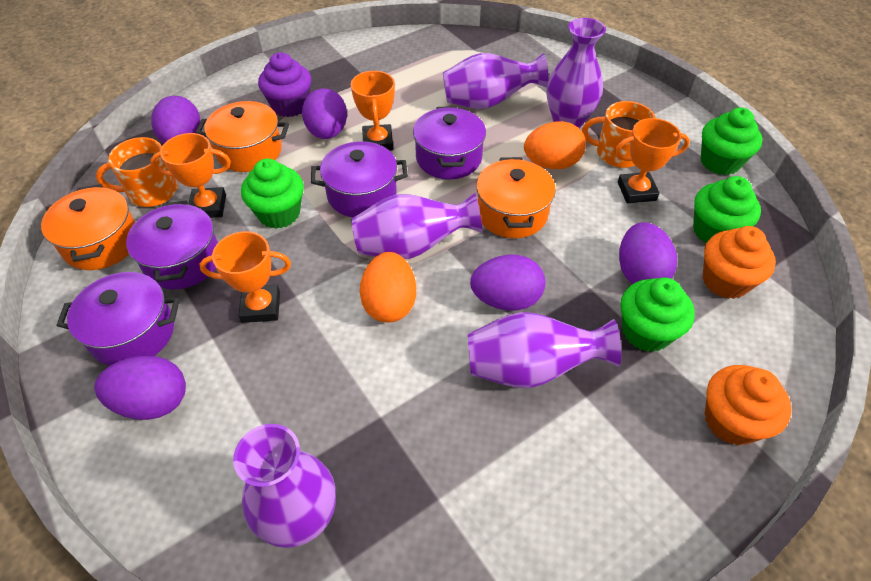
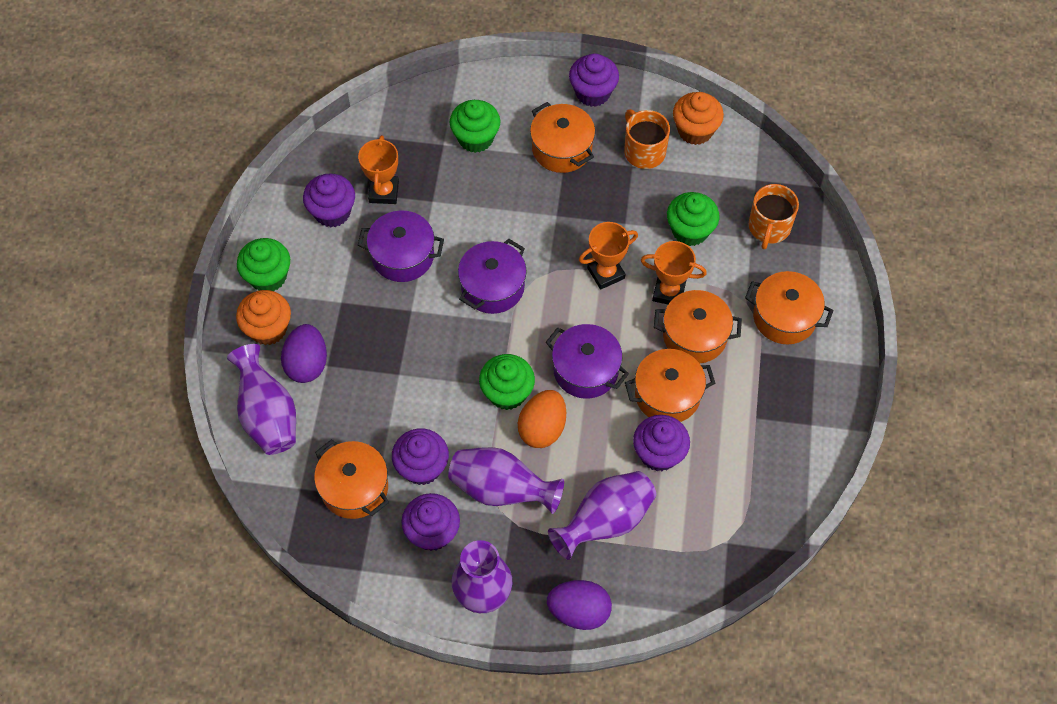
orange egg: [360,252,416,323] [524,121,586,169] = 2 -> [518,390,566,448] = 1
orange pot: [41,184,135,270] [196,101,289,172] [476,157,556,238] = 3 -> [314,439,389,519] [530,102,595,173] [625,349,715,422] [654,290,742,364] [745,271,834,345] = 5
orange trophy: [150,133,231,218] [199,231,291,323] [351,71,395,151] [615,118,690,203] = 4 -> [358,135,399,204] [579,222,638,290] [640,241,707,304] = 3
purple cupcake: [258,52,311,117] = 1 -> [303,173,355,227] [392,428,449,485] [402,493,460,551] [569,53,619,107] [633,415,690,471] = 5
purple egg: [94,356,186,420] [151,96,200,144] [302,88,347,139] [470,255,546,311] [619,222,677,284] = 5 -> [281,324,327,383] [547,580,612,630] = 2
purple pot: [56,272,180,366] [126,200,218,289] [311,141,408,217] [413,106,486,179] = 4 -> [358,210,444,282] [458,239,527,314] [546,324,629,399] = 3
purple vase: [233,424,336,548] [352,192,482,259] [443,53,549,109] [468,312,621,388] [547,18,606,129] = 5 -> [227,344,296,455] [448,447,564,514] [452,540,512,613] [548,471,656,560] = 4

